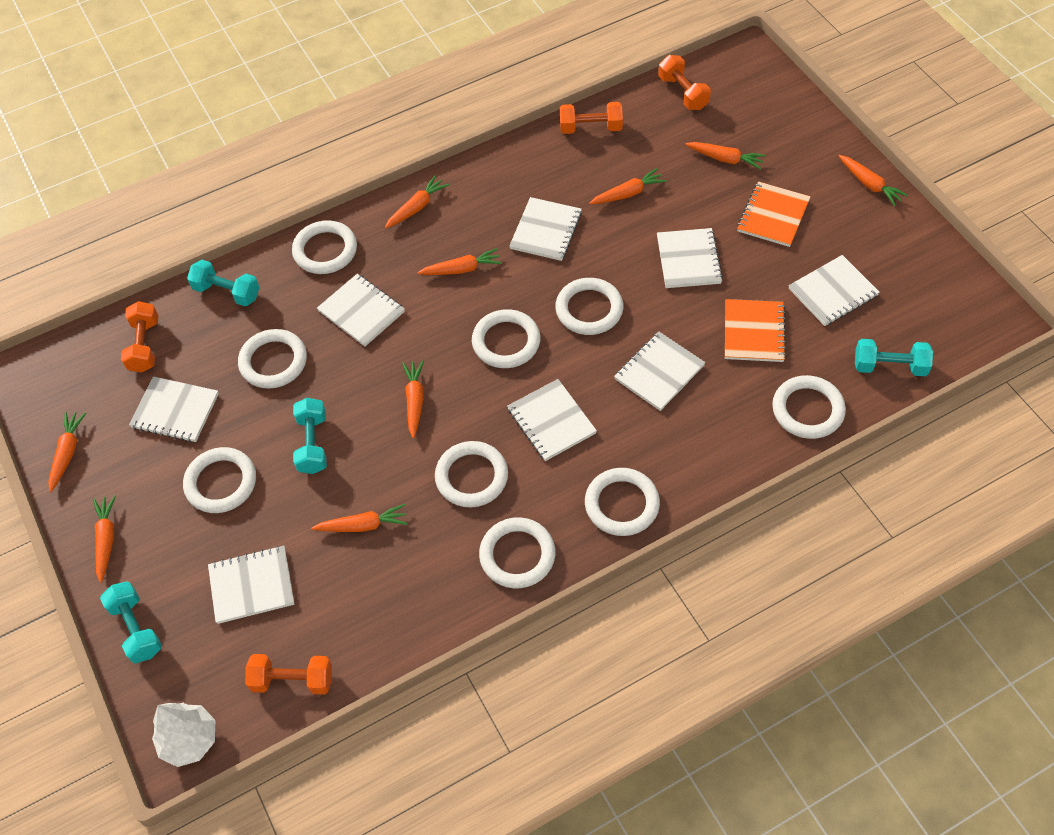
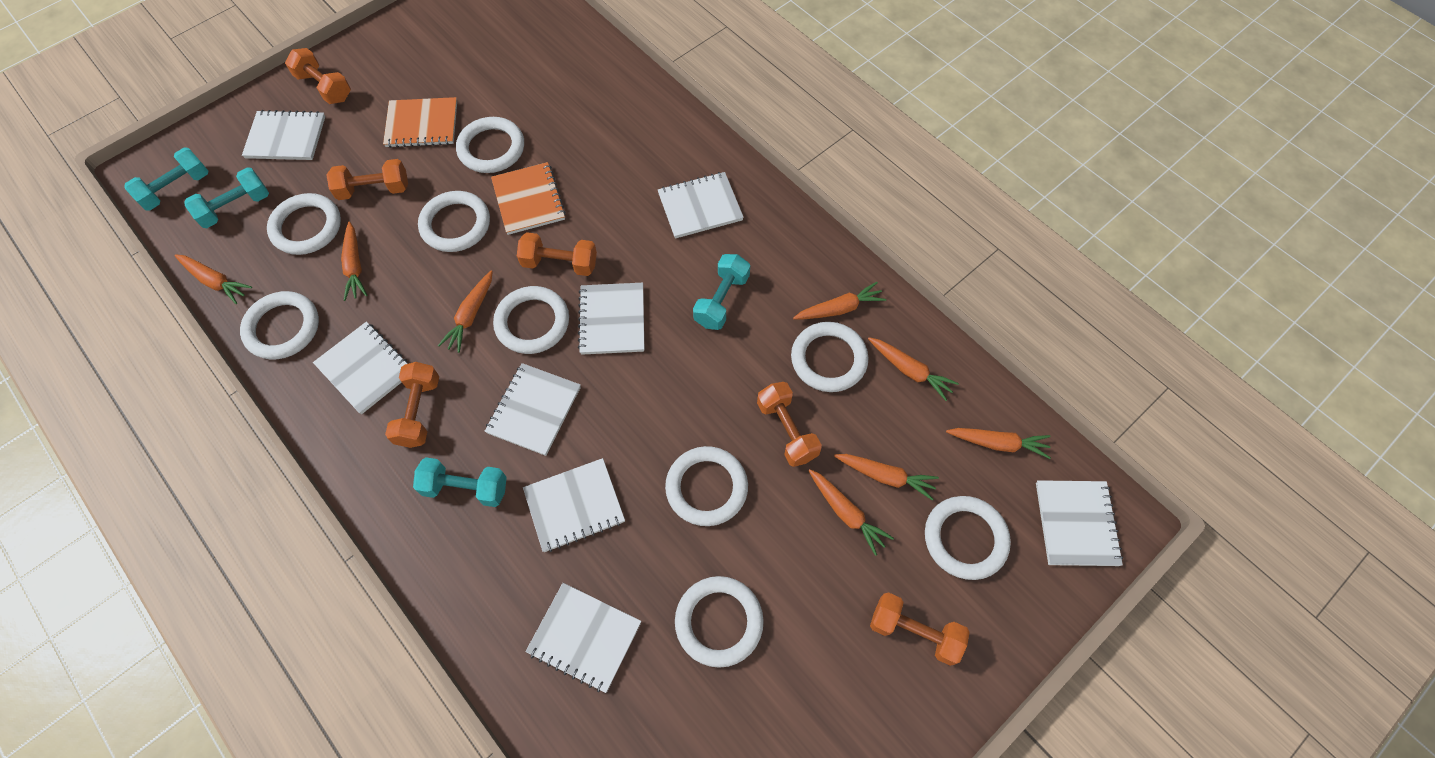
orange carrot: [48,412,86,492] [93,495,116,583] [311,504,408,532] [385,175,449,229] [402,361,424,438] [417,248,502,275] [589,168,666,204] [685,142,766,170] [839,155,908,206] = 9 -> [174,254,252,304] [341,222,367,301] [438,270,493,353] [793,282,886,319] [808,469,894,556] [834,454,939,500] [868,337,959,401] [946,428,1051,459] = 8
orange dumbbell: [121,301,159,373] [245,654,332,695] [560,102,623,134] [658,55,711,110] = 4 -> [285,48,351,104] [326,159,408,200] [385,362,439,448] [517,232,597,276] [757,382,822,467] [870,593,970,666] = 6
white tree: [152,703,215,767] = 1 -> none = 0

